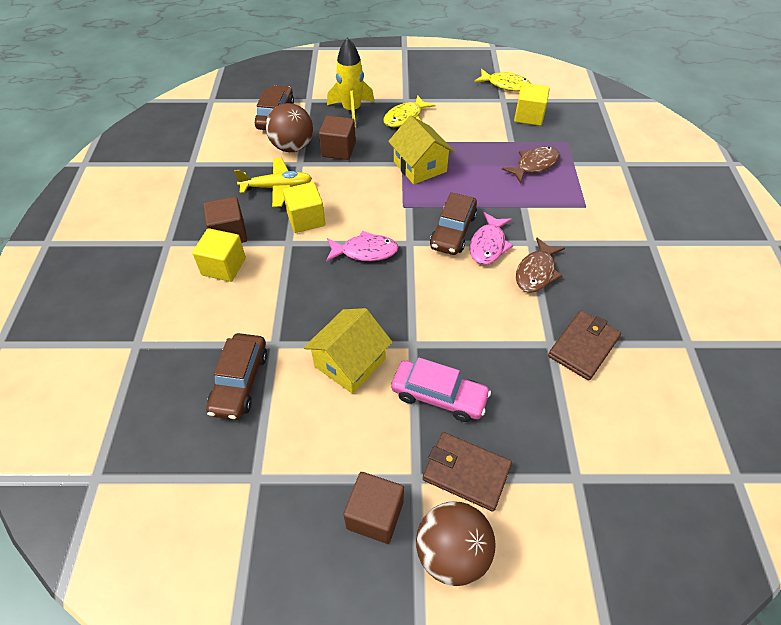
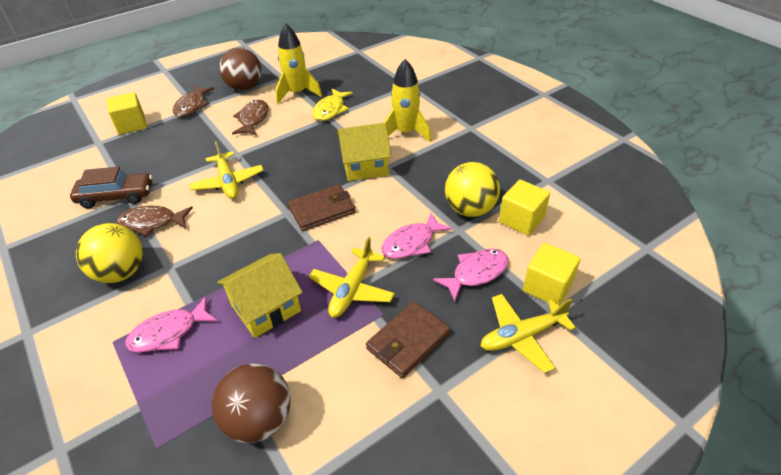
brown car: [206,333,267,420] [255,85,294,130] [430,192,477,255] = 3 -> [70,167,152,209] = 1
brown cube: [203,197,247,243] [319,116,356,160] [343,472,404,544] = 3 -> none = 0
brown fish: [502,146,560,184] [516,237,565,293] = 2 -> [117,206,193,236] [173,86,214,117] [232,100,269,135] = 3
pink car: [391,358,491,422] = 1 -> none = 0
pink fish: [326,231,399,262] [470,212,513,265] = 2 -> [125,296,218,352] [382,213,452,259] [433,249,509,302] = 3
yellow ball: none = 0 -> [76,223,143,283] [445,162,500,217] = 2
yellow fish: [383,95,435,127] [474,69,531,92] = 2 -> [313,89,353,121] = 1
yellow plane: [234,158,312,207] = 1 -> [189,141,264,199] [309,237,395,318] [480,294,576,373] = 3
yellow rocket: [327,37,374,127] = 1 -> [275,23,322,104] [384,59,431,142] = 2

